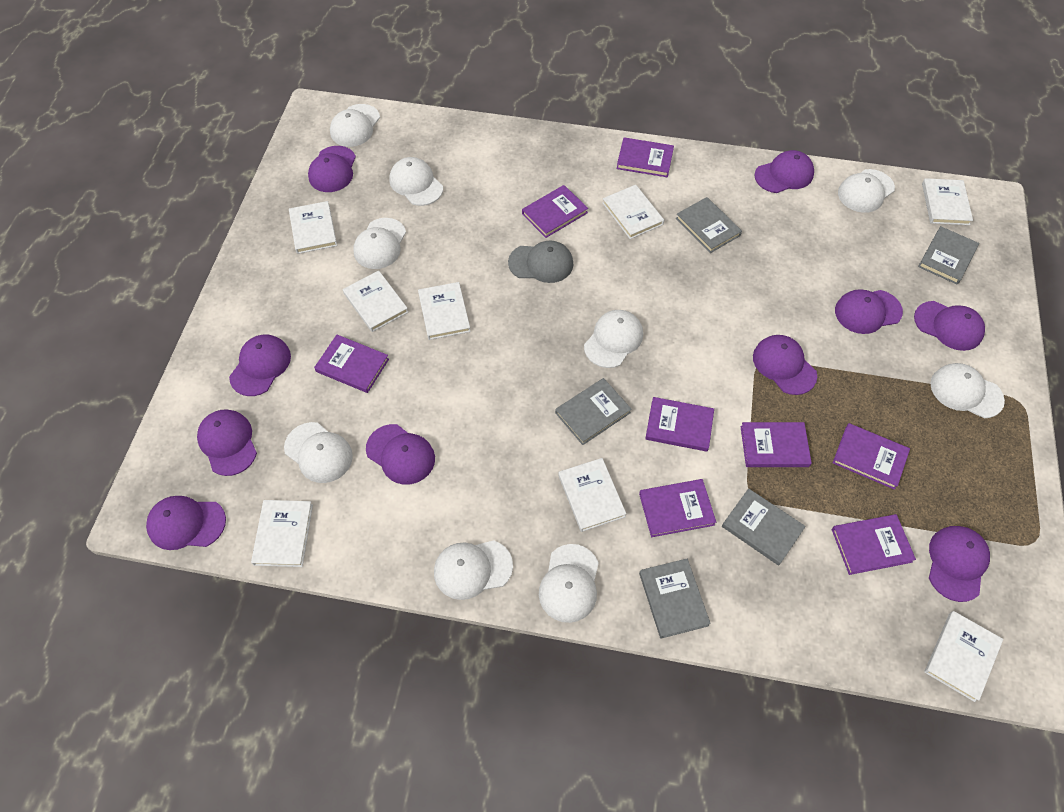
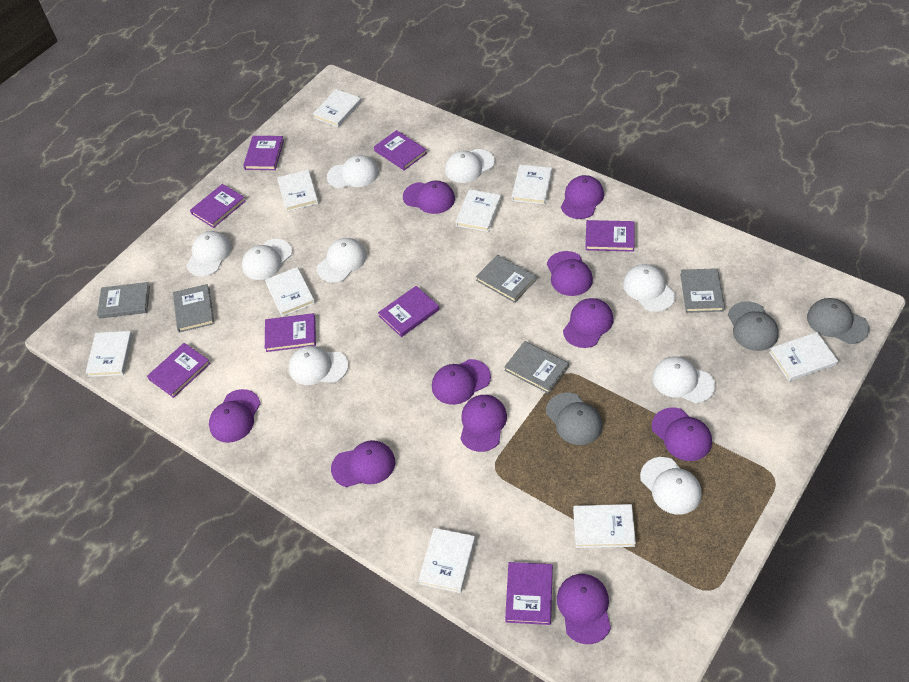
grey cap: [508,240,574,283] = 1 -> [546,392,603,445] [728,301,779,351] [807,298,870,344] = 3
white book: [251,500,313,567] [289,201,337,254] [343,270,408,332] [418,282,471,340] [558,458,626,532] [602,185,664,239] [922,178,973,225] [924,611,1003,702] = 8 -> [85,331,133,377] [265,267,315,317] [277,170,319,212] [313,89,362,127] [418,528,475,593] [456,189,501,232] [512,165,552,204] [573,504,636,548] [769,332,838,381] = 9

